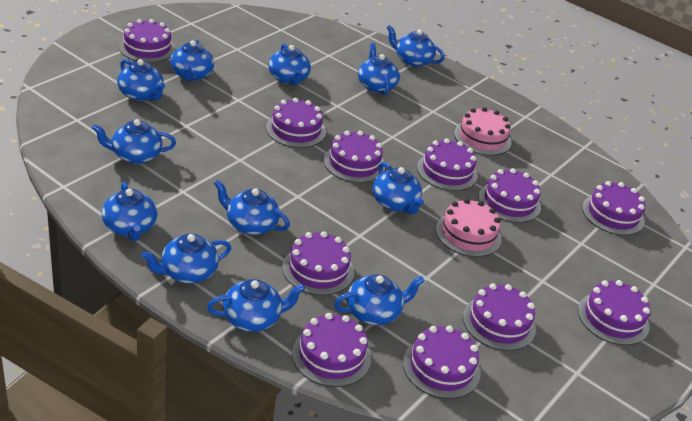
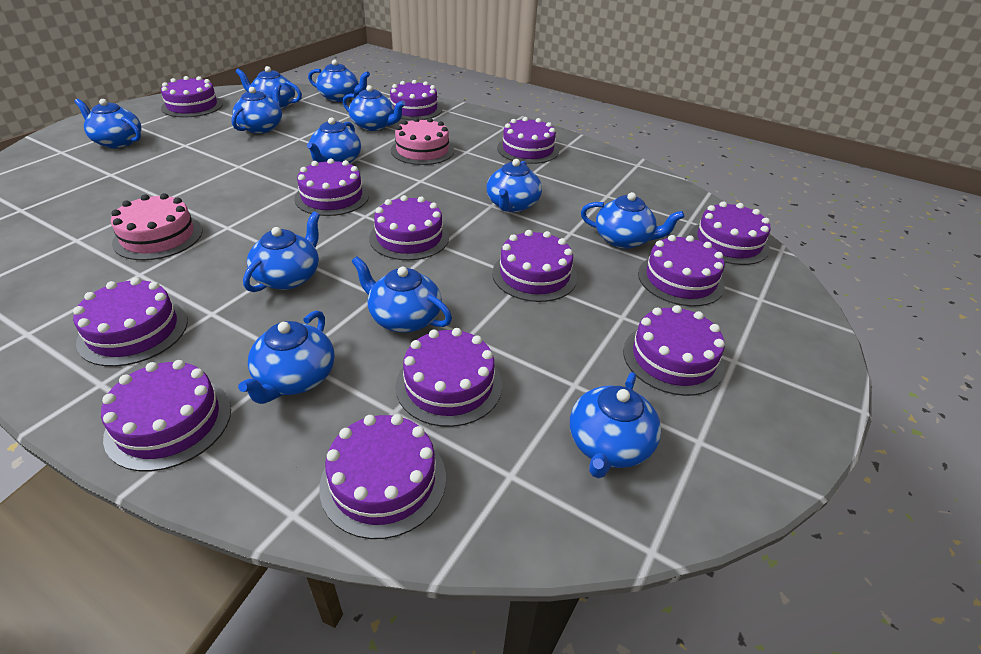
purple cake: [119,19,176,63] [266,98,326,148] [282,231,354,296] [292,313,371,387] [324,131,385,183] [403,326,481,399] [417,139,478,191] [463,283,536,351] [479,168,541,223] [578,280,650,345] [582,181,645,235] = 11 -> [73,278,188,367] [101,360,231,471] [161,76,223,117] [294,158,369,216] [319,414,446,539] [369,195,449,260] [390,80,442,120] [396,328,502,427] [492,230,577,302] [497,117,559,164] [623,305,725,396] [638,235,725,306] [690,201,771,265] = 13

